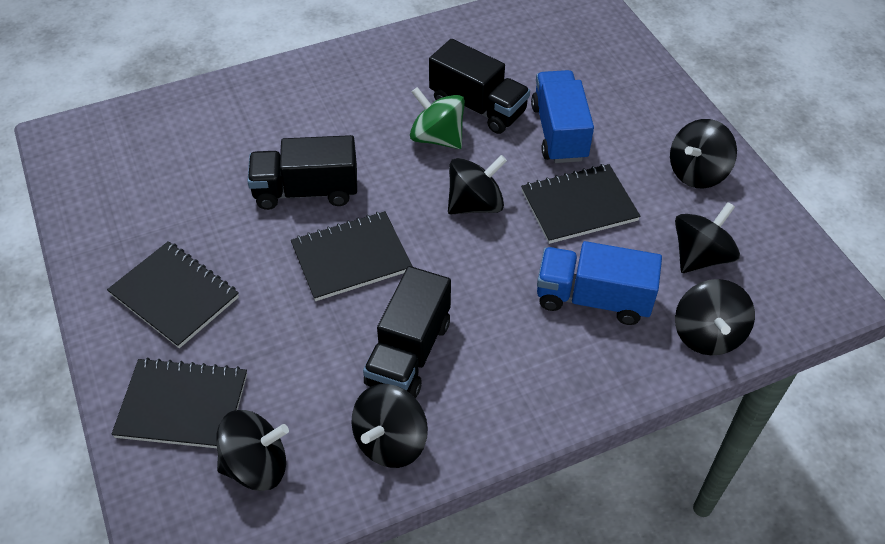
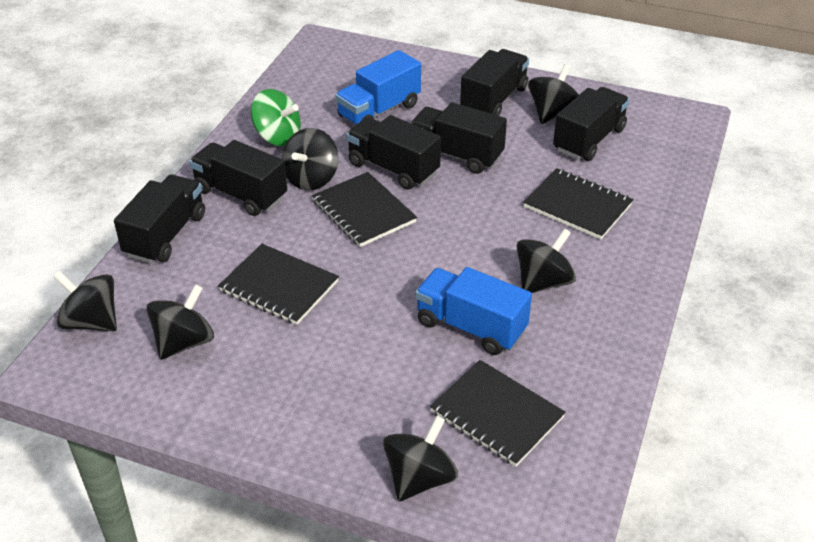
black truck: [247,135,357,210] [363,266,451,398] [429,39,530,134] = 3 -> [114,175,205,263] [189,140,287,216] [346,115,441,190] [411,102,507,174] [460,49,529,116] [553,87,630,161] = 6

